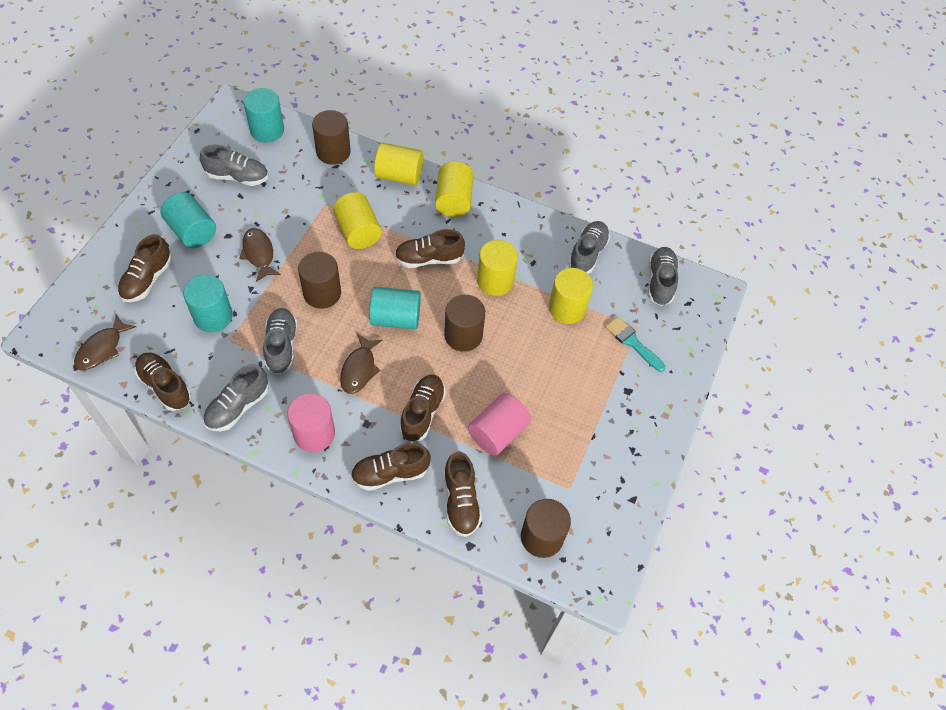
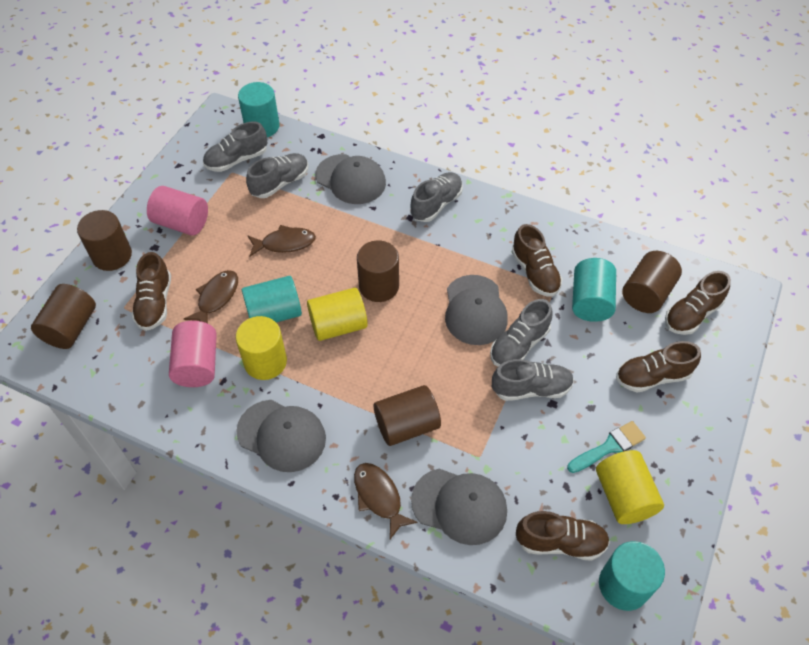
brown cylinder: [298,252,341,309] [312,110,351,165] [444,295,485,352] [521,499,571,558] = 4 -> [31,284,96,349] [77,210,132,271] [357,240,399,302] [374,385,441,446] [622,251,682,313] = 5
brown shoe: [118,234,172,302] [135,353,191,411] [351,443,430,491] [395,229,465,268] [399,375,446,442] [444,452,482,537] = 6 -> [132,252,171,331] [511,224,562,297] [516,511,610,561] [616,341,701,392] [665,271,731,335] = 5
grey cap: none = 0 -> [236,400,326,472] [316,154,386,204] [411,469,507,545] [445,275,508,345] = 4
yellow cylinder: [333,192,382,249] [374,143,424,185] [435,162,474,217] [477,240,518,296] [549,268,593,324] = 5 -> [236,316,287,380] [307,288,368,341] [596,450,664,524] = 3

